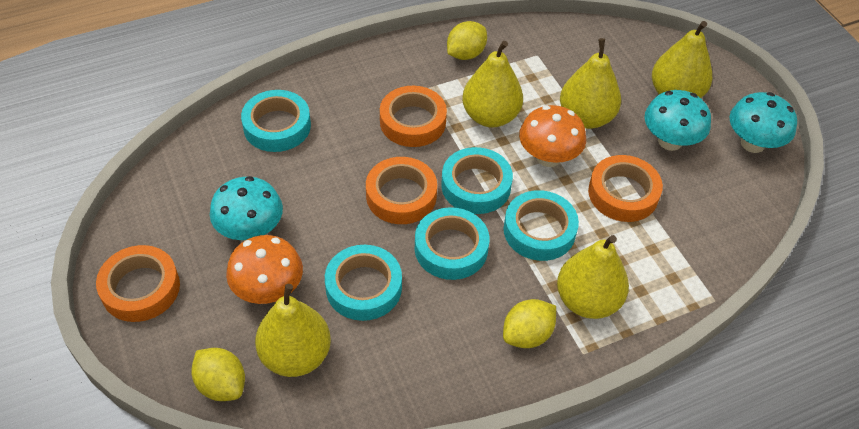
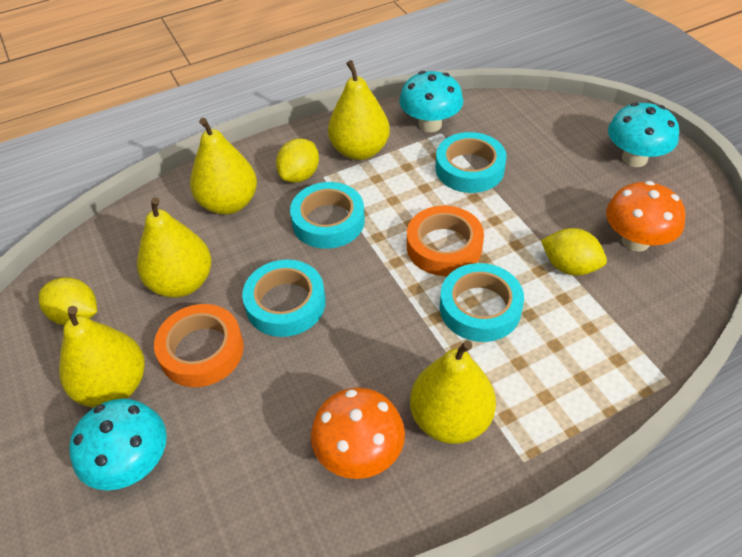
orange tape: [96,245,180,322] [366,157,437,224] [380,86,447,147] [588,155,663,222] = 4 -> [154,304,244,387] [407,206,484,276] = 2
turquoise tape: [241,90,311,152] [325,245,402,321] [415,207,489,280] [441,147,513,214] [503,190,579,261] = 5 -> [242,260,326,337] [290,182,365,249] [436,132,507,193] [440,263,524,342] = 4

